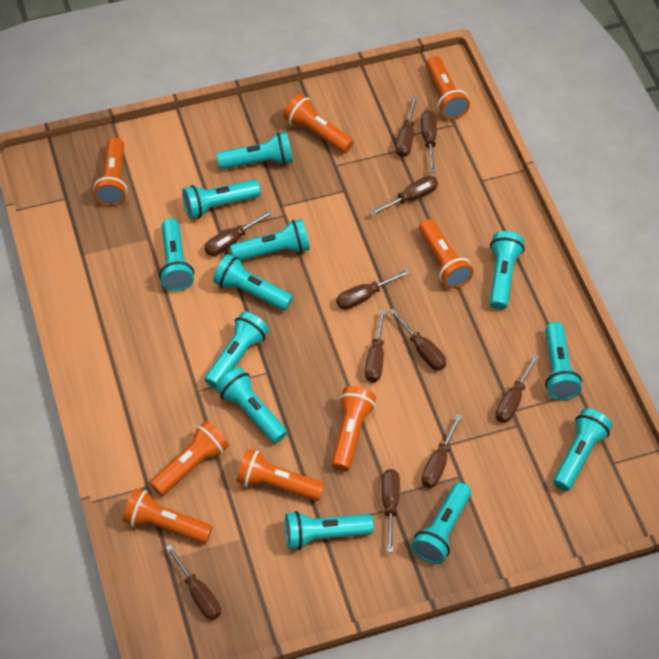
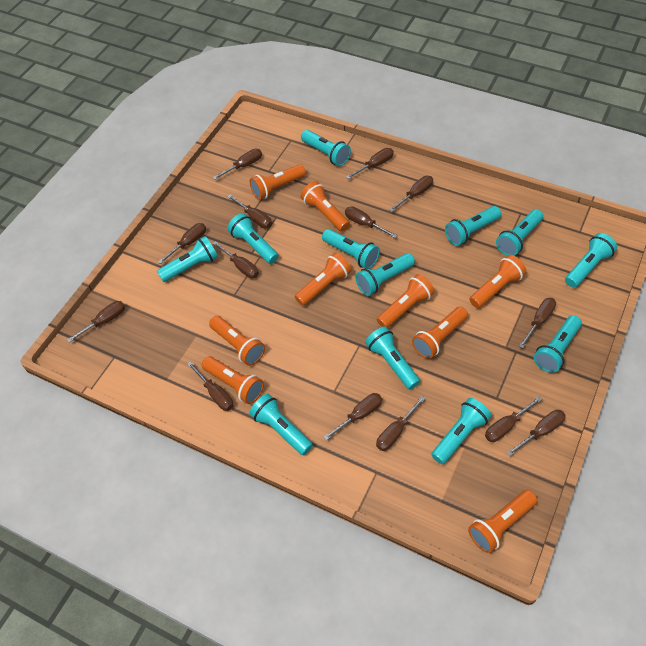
brown screwdriver: [165,544,221,620] [204,210,273,256] [336,269,410,310] [365,309,386,382] [369,176,438,216] [382,469,400,552] [389,309,446,371] [396,97,417,157] [421,110,437,173] [421,414,462,488] [495,355,539,423] = 11 -> [67,301,125,343] [158,223,206,264] [187,362,233,411] [213,149,262,180] [213,241,259,278] [227,195,272,228] [323,393,382,441] [345,206,398,238] [346,148,394,179] [376,396,426,451] [389,176,433,212] [485,396,542,442] [507,410,566,456] [519,298,556,348] = 14
orange flashlight: [93,137,127,206] [123,488,213,544] [150,421,229,496] [236,449,325,501] [283,94,354,153] [331,386,376,472] [419,219,474,289] [426,56,470,120] = 8 -> [202,356,264,404] [209,316,265,366] [250,164,306,200] [295,253,352,306] [301,181,350,232] [377,274,435,328] [412,307,468,359] [468,490,537,553] [469,255,526,308] = 9

